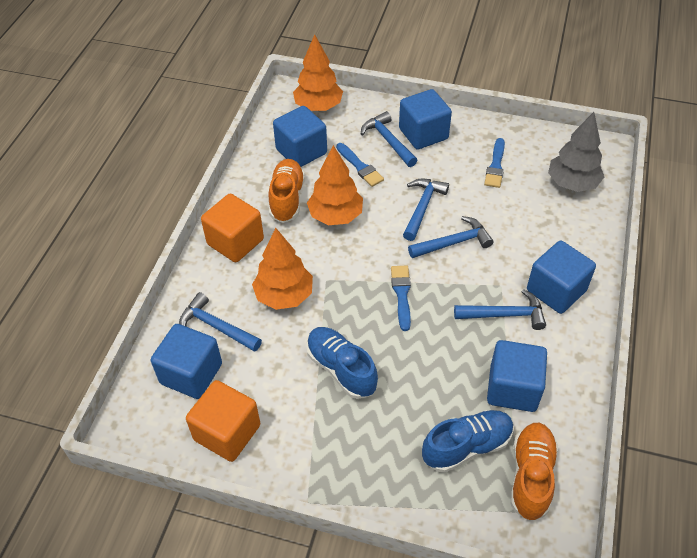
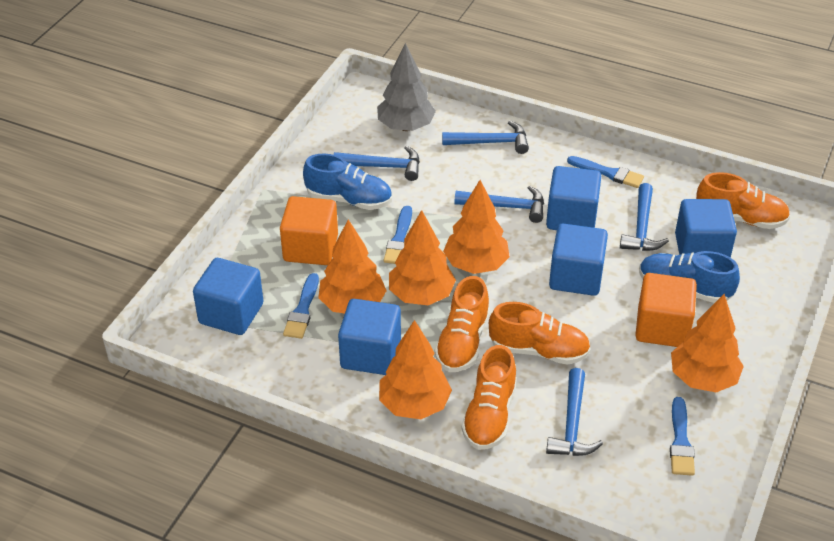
blue brush: [336,143,384,187] [391,266,411,331] [484,138,505,188] = 3 -> [283,273,319,339] [384,206,412,264] [567,156,644,188] [670,397,695,476] = 4
orange shoe: [269,159,305,223] [511,423,558,521] = 2 -> [435,276,490,372] [461,345,517,450] [489,302,591,365] [696,172,790,229] = 4
orange tree: [252,228,313,310] [293,34,343,111] [307,145,363,225] = 3 -> [318,219,387,314] [379,320,452,419] [389,210,456,305] [443,180,510,274] [671,294,744,392] = 5

